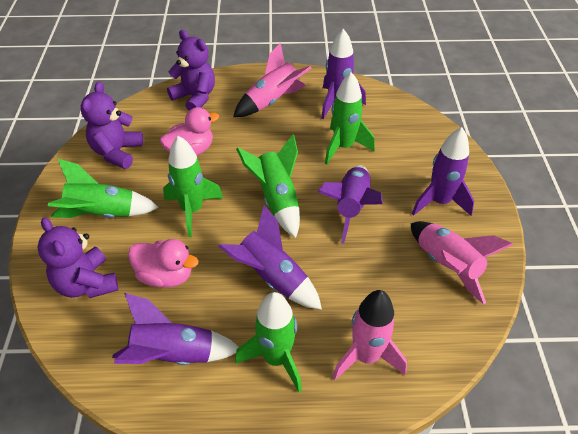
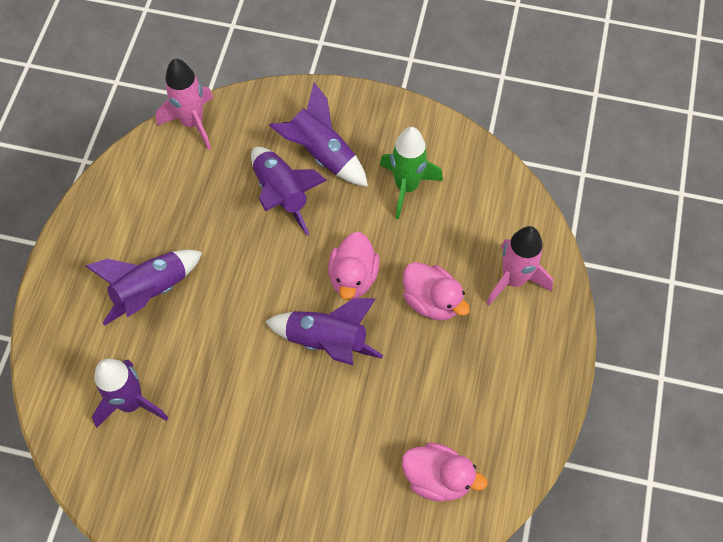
green rocket: [48,159,159,218] [163,136,223,237] [235,292,302,392] [236,134,300,238] [325,72,375,165] = 5 -> [380,127,443,219] = 1
pink duck: [128,239,199,287] [160,107,219,156] = 2 -> [328,232,380,300] [402,442,487,501] [403,262,470,321] = 3
pink rocket: [233,43,311,117] [333,290,407,380] [411,221,513,304] = 3 -> [156,59,213,150] [486,226,553,306] = 2
purple teddy bear: [37,218,119,298] [81,82,143,169] [167,30,215,111] = 3 -> none = 0

